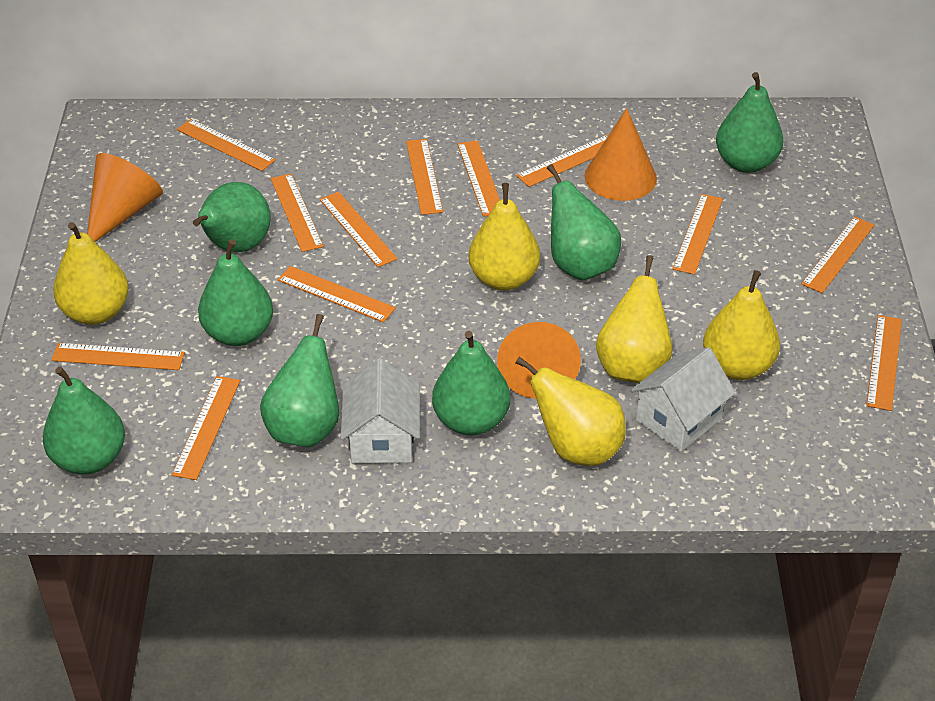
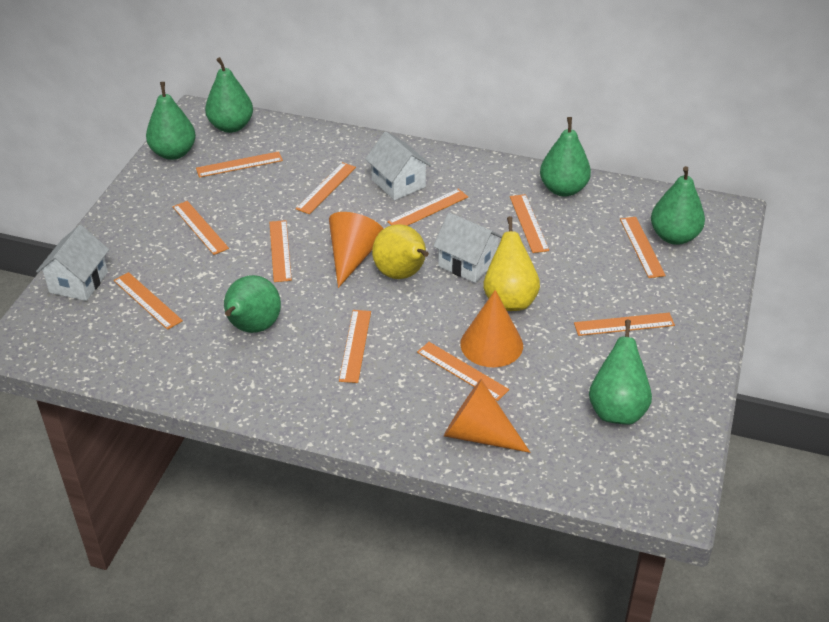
green pear: [43,366,125,475] [193,182,271,252] [198,239,273,346] [260,314,339,447] [432,331,510,436] [547,164,621,280] [716,72,783,173] = 7 -> [146,82,196,160] [205,57,253,133] [224,275,281,333] [540,117,591,197] [589,320,652,425] [651,166,705,245] = 6
orange ruler: [51,343,185,370] [172,376,240,480] [177,119,276,171] [271,173,324,252] [278,266,396,323] [320,192,398,267] [406,139,443,215] [457,141,500,217] [516,135,608,187] [673,194,723,275] [801,216,875,293] [866,315,902,411] = 12 -> [114,272,183,330] [173,201,229,255] [196,151,283,178] [269,220,292,282] [296,162,356,214] [339,310,371,383] [387,189,468,226] [417,342,509,401] [510,194,549,253] [574,313,675,336] [620,217,666,278] = 11
white house: [341,359,419,463] [630,347,736,452] = 2 -> [36,225,109,301] [365,132,432,200] [433,213,502,283] = 3
yellow pear: [53,222,129,325] [469,183,540,290] [516,357,626,466] [596,255,672,383] [703,270,780,380] = 5 -> [372,224,429,279] [483,216,540,311] = 2

